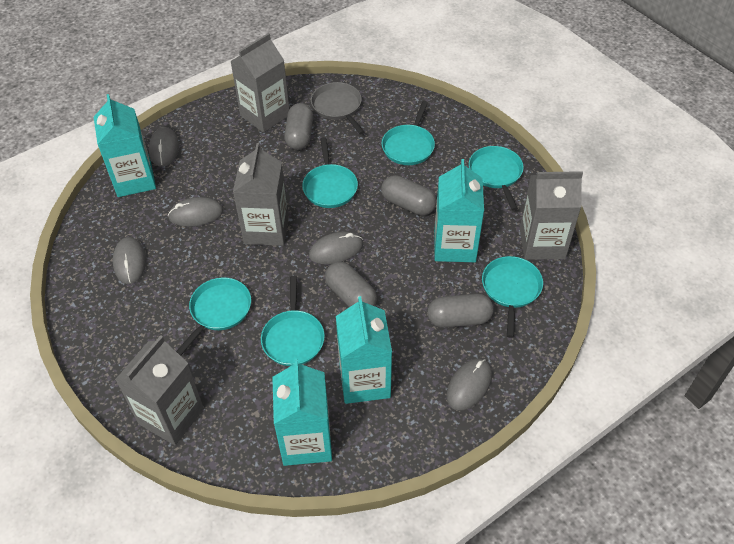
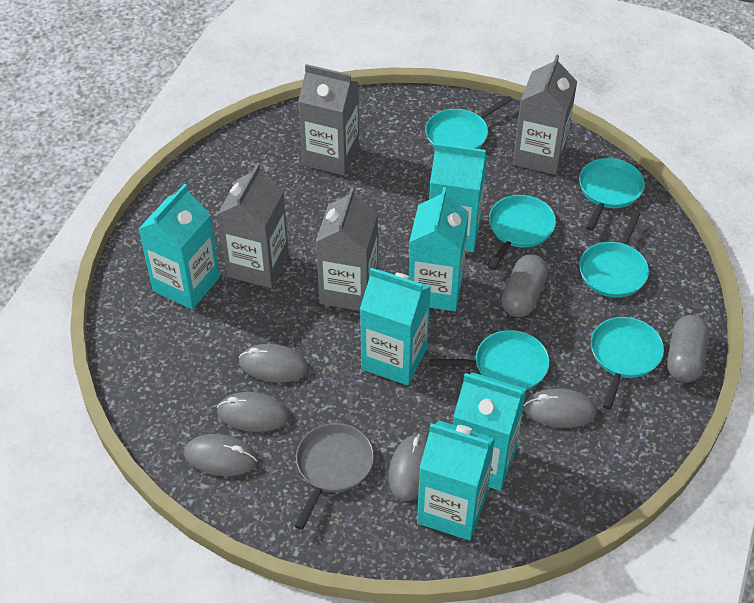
grey capsule: [284,103,313,150] [325,261,377,307] [381,175,437,215] [428,294,494,328] = 4 -> [501,255,548,317] [667,315,709,383] = 2
turquoise carton: [94,94,156,197] [272,359,332,466] [336,296,392,404] [434,159,484,262] = 4 -> [139,184,220,309] [360,268,431,385] [408,187,469,311] [417,420,495,541] [429,143,487,253] [453,372,527,491] = 6

